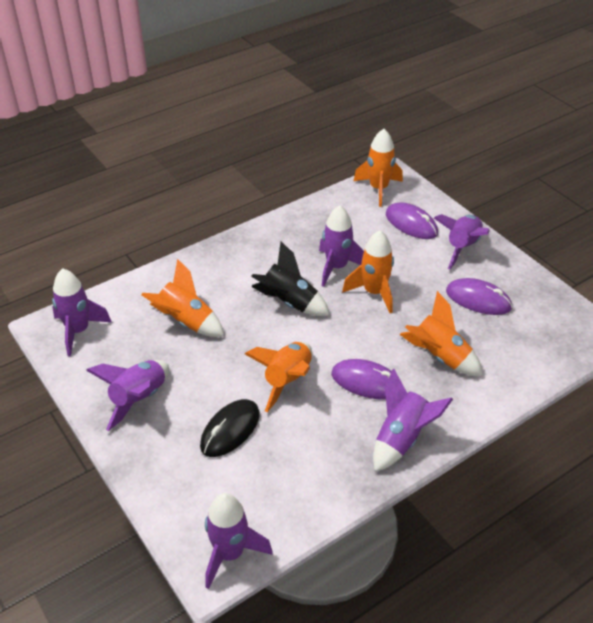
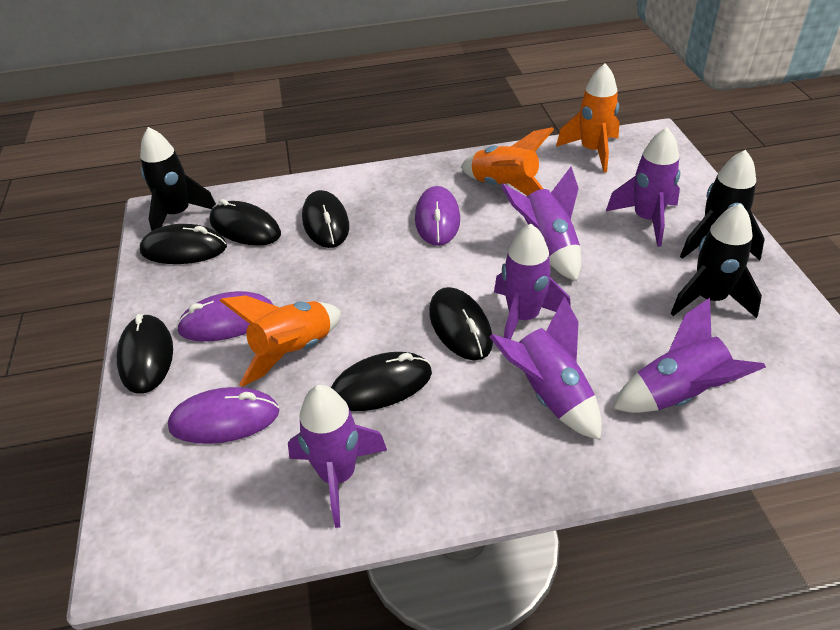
black mouse: [200,399,260,457] = 1 -> [117,314,173,394] [140,224,227,264] [209,199,281,246] [302,190,349,248] [331,352,432,411] [429,287,493,360] = 6
black rocket: [251,242,329,316] = 1 -> [140,127,216,231] [670,203,762,318] [680,150,765,260] = 3
orange rocket: [141,259,224,337] [245,342,312,412] [342,230,394,313] [354,129,403,207] [400,291,483,376] = 5 -> [220,295,341,387] [461,127,554,196] [556,63,620,172] = 3

